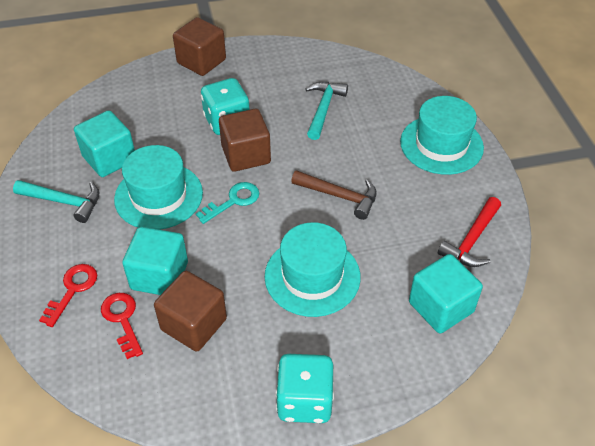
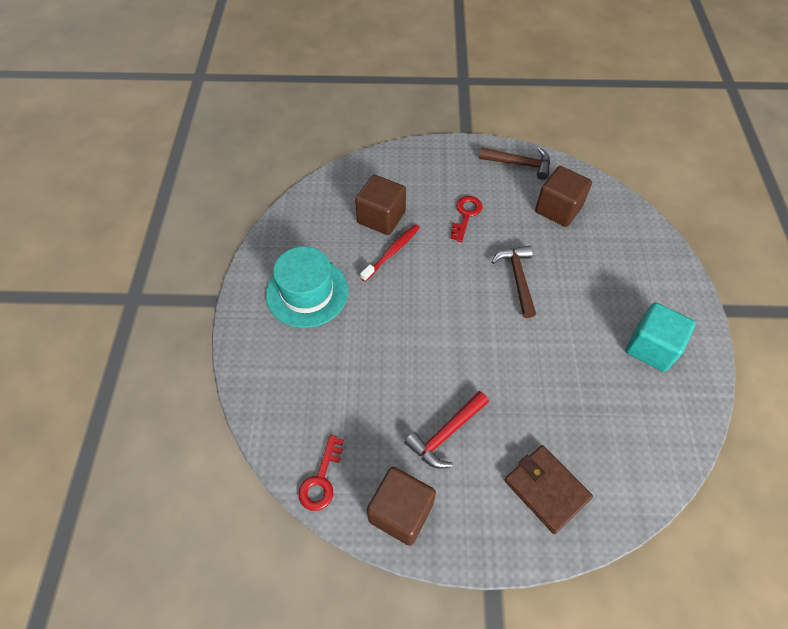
brown hammer: [291,170,377,220] = 1 -> [479,147,550,180] [491,246,536,318] = 2
brown wallet: none = 0 -> [504,445,593,534] = 1
red toothbrush: none = 0 -> [360,224,420,282] = 1
turquoise cube: [74,110,135,177] [122,227,188,295] [409,254,483,334] = 3 -> [626,302,696,372] = 1
turquoise dice: [201,78,250,135] [276,354,334,423] = 2 -> none = 0
turquoise hammer: [13,180,99,223] [305,82,348,140] = 2 -> none = 0
turquoise hat: [114,145,203,230] [265,222,361,317] [400,96,484,175] = 3 -> [266,246,348,328] = 1
turquoise key: [196,182,259,224] = 1 -> none = 0

